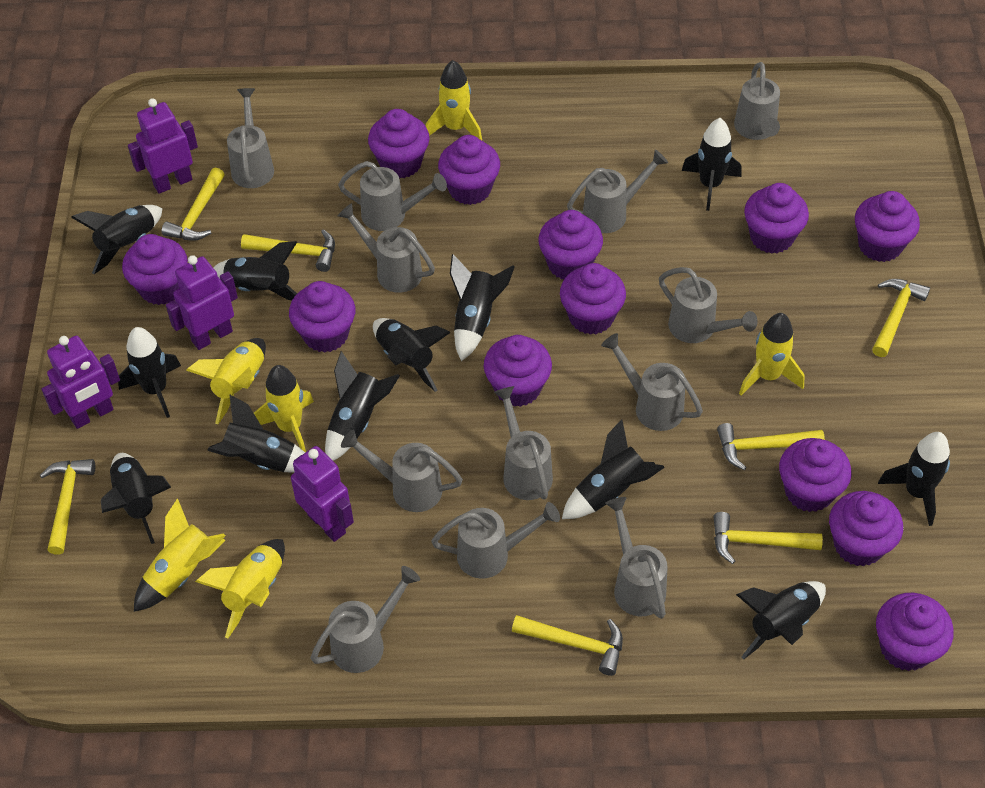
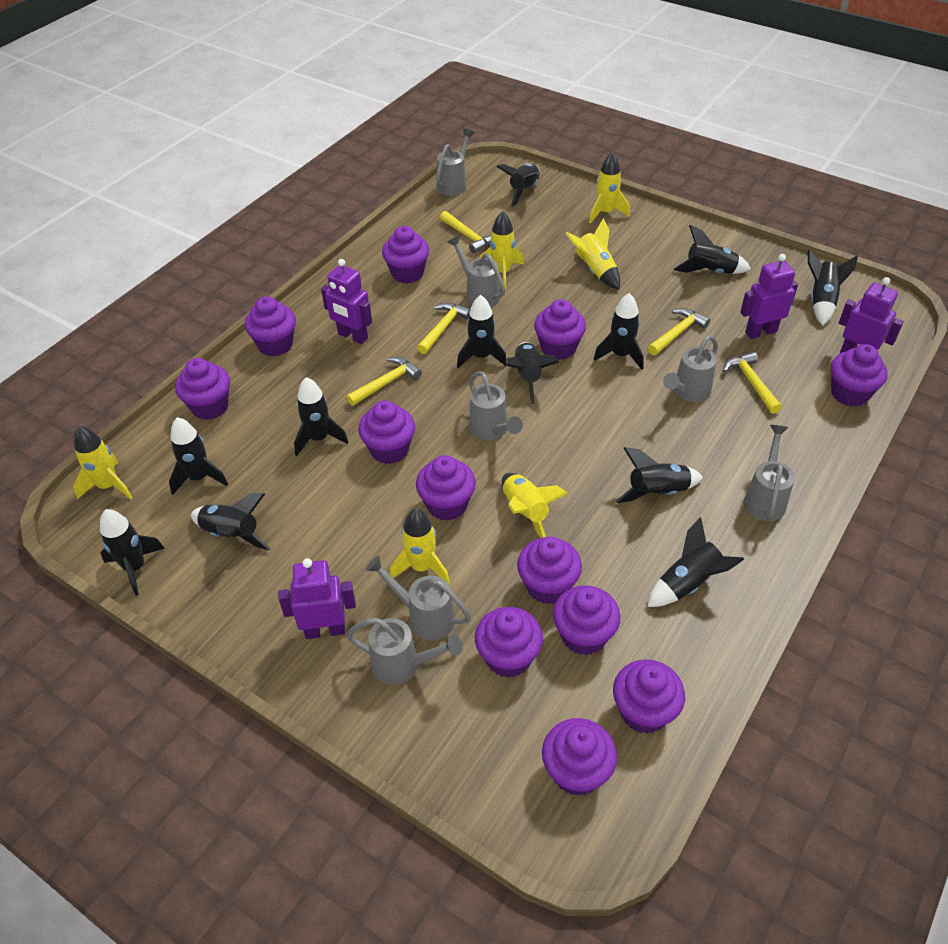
grey watering can: [227,88,274,188] [311,566,420,673] [338,161,447,231] [338,203,435,293] [341,430,463,512] [431,502,560,579] [494,386,553,500] [567,149,668,233] [601,333,703,431] [605,497,668,619] [659,267,758,343] [734,62,780,140] = 12 -> [346,618,463,685] [366,556,471,641] [436,128,475,196] [447,235,505,307] [469,371,523,440] [663,335,718,402] [744,425,795,521] = 7
yellow hammer: [39,459,95,554] [162,167,225,241] [241,229,335,272] [512,615,623,676] [713,512,823,564] [717,423,825,470] [872,279,930,357] = 7 -> [346,357,422,406] [417,303,471,354] [440,211,492,253] [648,308,710,355] [723,351,782,413] = 5

